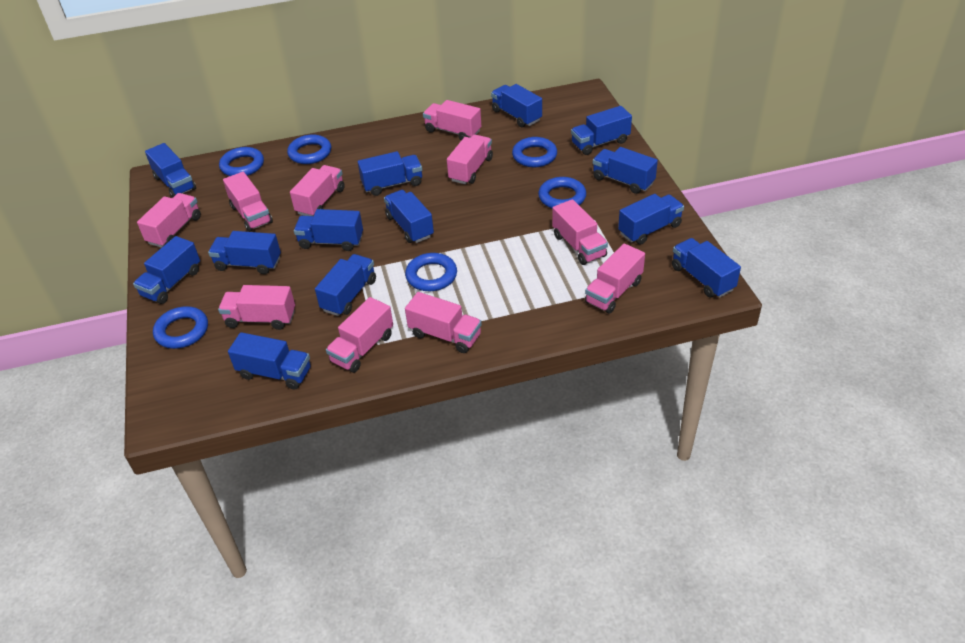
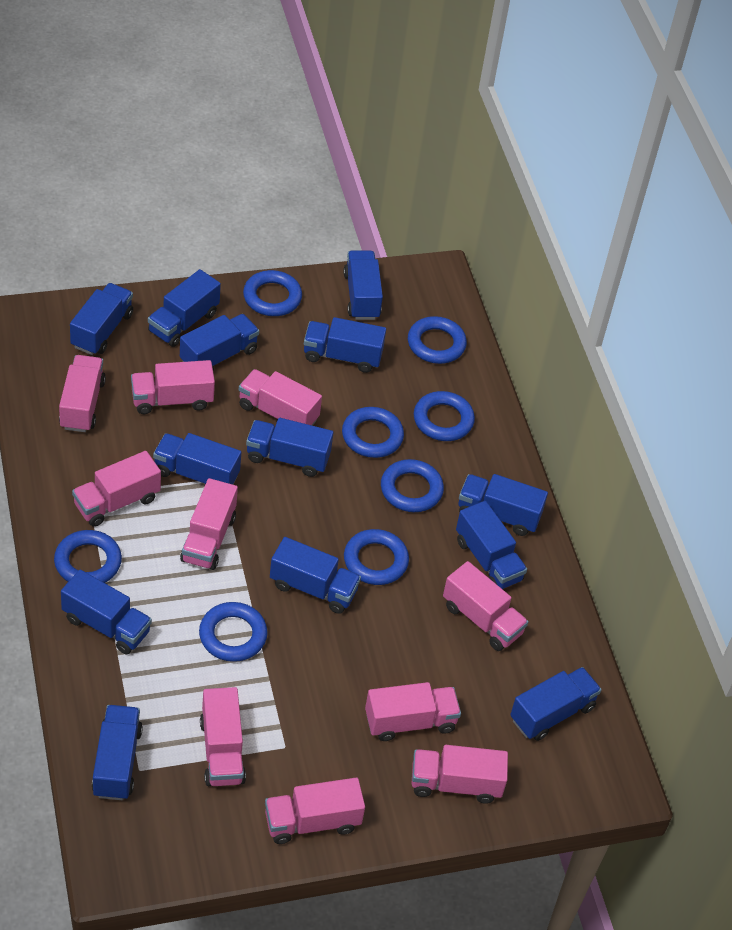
blue ring: [153,306,208,349] [219,147,264,176] [287,134,331,164] [405,253,457,291] [512,137,557,167] [538,177,586,208] = 6 -> [54,530,122,583] [199,602,268,662] [243,270,302,316] [342,407,404,458] [344,529,409,585] [381,459,444,512] [408,316,467,364] [414,391,475,441] = 8

